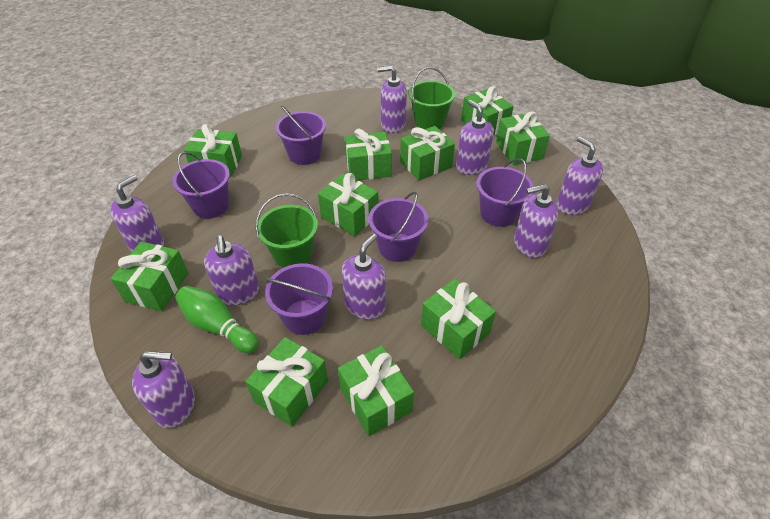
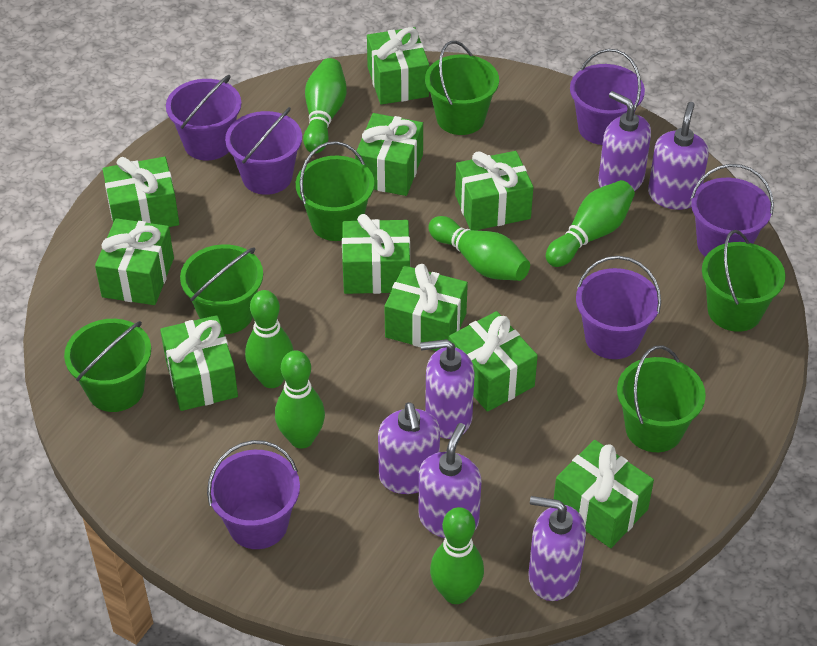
green bowling pin: [175,286,259,353] = 1 -> [245,290,294,388] [275,350,325,449] [303,58,347,153] [428,216,530,281] [430,507,484,604] [546,180,635,267] = 6
green bucket: [256,193,318,268] [409,67,455,129] = 2 -> [64,319,151,412] [180,244,263,334] [296,141,374,241] [425,41,499,135] [617,345,706,452] [702,230,785,332] = 6
purple bucket: [172,152,230,218] [265,263,333,335] [276,106,326,165] [368,192,429,262] [476,158,534,227] = 5 -> [166,75,242,161] [207,440,300,549] [225,107,302,195] [570,49,645,145] [576,256,661,359] [691,164,774,257] = 6
purple soap dispenser: [110,175,164,252] [132,351,195,428] [204,236,259,306] [342,234,386,320] [377,66,407,133] [456,100,494,175] [514,184,558,258] [557,137,603,215] = 8 -> [378,402,440,494] [419,423,482,538] [420,339,475,439] [529,496,586,601] [598,91,651,191] [648,102,709,210] = 6

